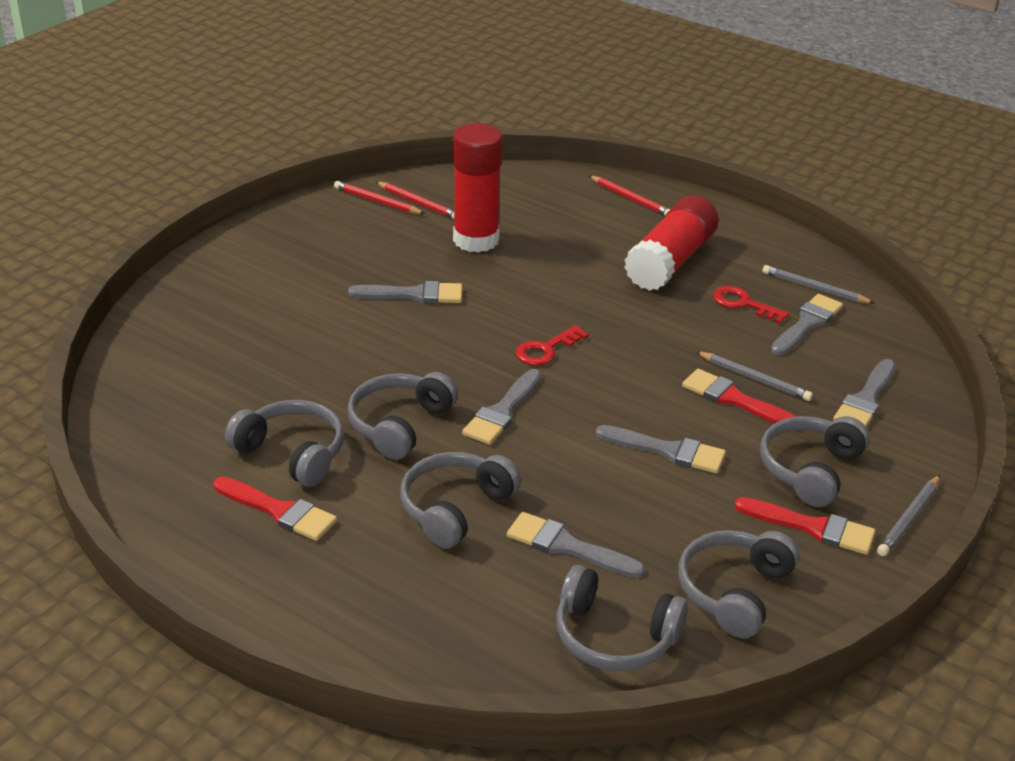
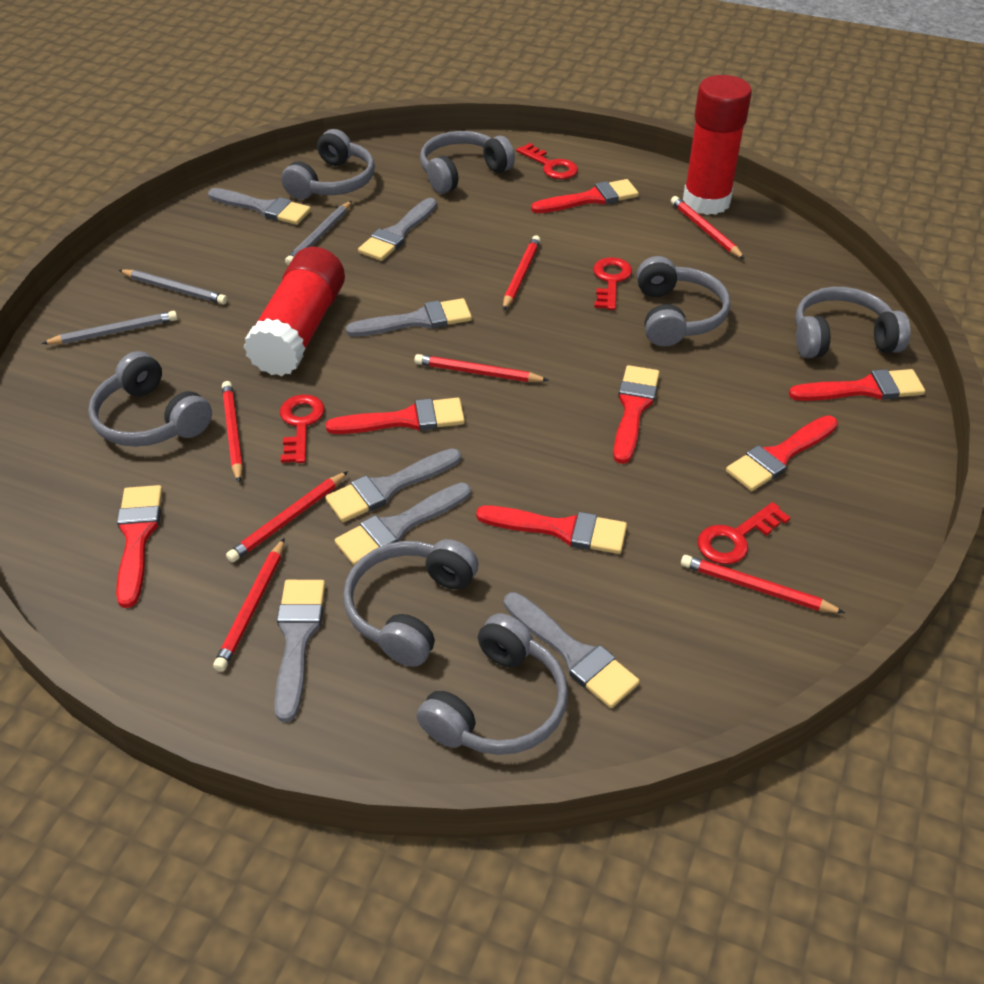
grey brush: [348,281,463,304] [462,369,541,445] [507,512,645,578] [596,425,726,473] [771,294,843,355] [833,359,895,426] = 6 -> [208,188,311,225] [274,580,325,722] [325,448,461,522] [335,482,471,566] [346,298,472,336] [358,198,437,261] [504,592,640,708] = 7
grey headphones: [225,400,344,487] [348,372,458,460] [400,452,521,549] [556,565,688,671] [678,530,799,638] [760,416,869,507] = 6 -> [88,351,212,447] [281,129,375,200] [343,539,478,667] [417,613,568,755] [420,131,515,194] [637,256,730,347] [795,287,910,358] = 7
red brush: [213,477,337,541] [682,369,796,424] [735,497,875,555] = 3 -> [116,485,163,608] [326,398,465,434] [476,505,627,554] [531,179,639,213] [613,365,660,464] [726,415,838,491] [789,369,925,401] = 7
red key: [516,325,589,366] [713,286,789,324] = 2 -> [280,394,325,463] [517,143,578,179] [593,257,632,310] [698,502,791,564] = 4
red pencil: [334,181,425,214] [376,182,454,219] [589,175,670,216] = 3 -> [213,538,285,672] [222,381,243,483] [226,471,348,562] [414,354,549,382] [503,235,541,311] [671,196,745,259] [681,555,845,613] = 7

